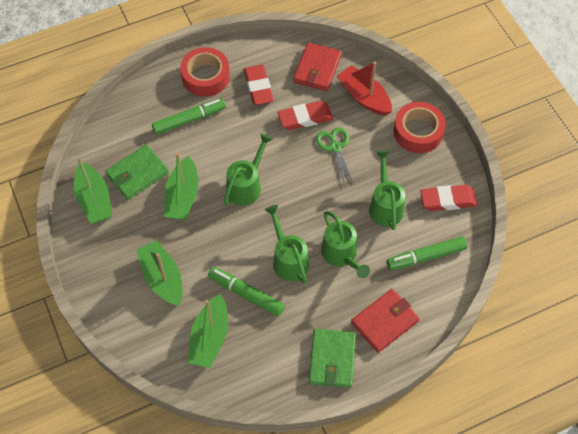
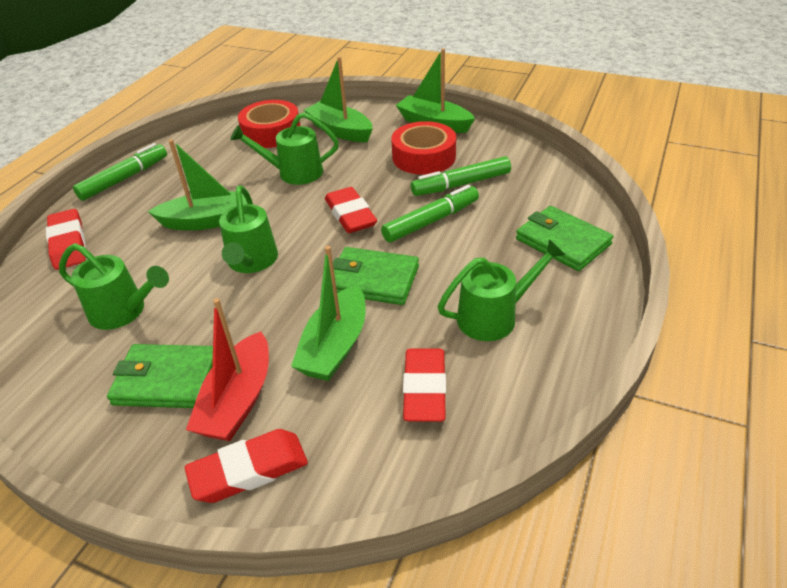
green scissors: [316,127,355,187] = 1 -> none = 0
green wallet: [105,144,169,200] [309,329,356,388] = 2 -> [107,344,213,408] [333,247,419,305] [516,206,613,271] = 3
red eraser: [244,65,274,105] [277,101,333,130] [420,185,477,211] = 3 -> [46,209,86,270] [185,429,308,503] [325,187,377,233] [403,349,446,422] = 4
red wallet: [293,42,342,91] [351,289,420,353] = 2 -> none = 0

